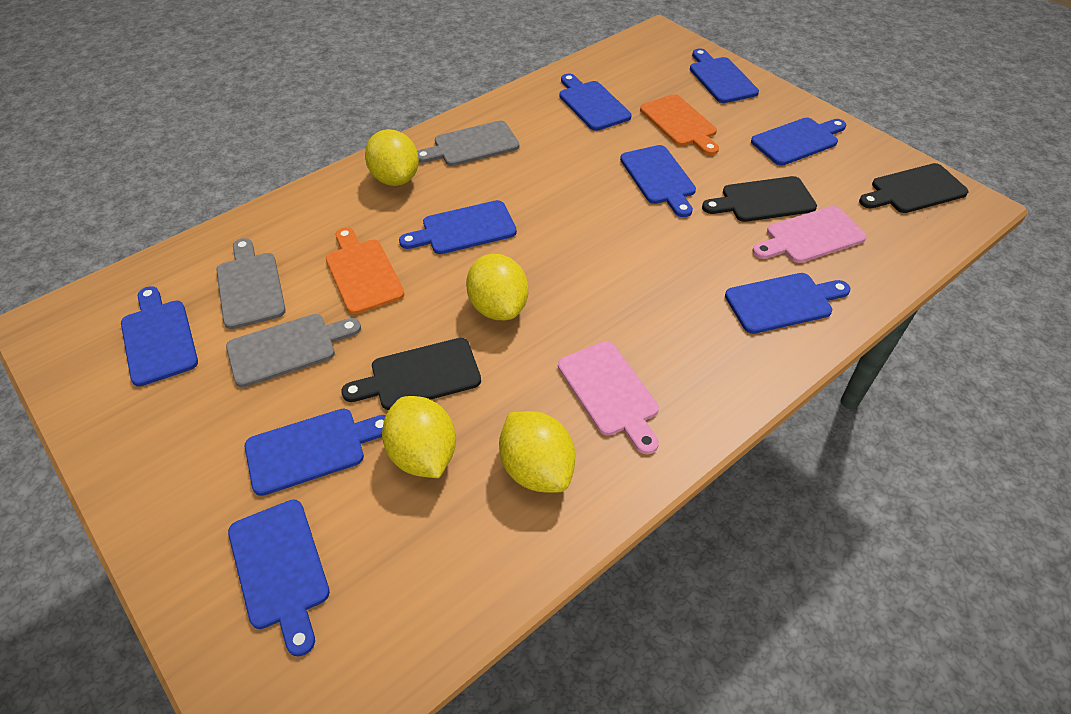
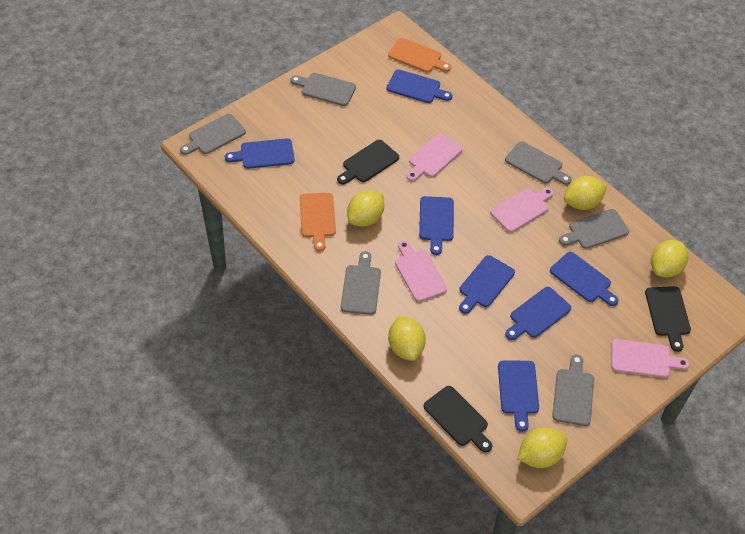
blue cutting board: [121,286,198,387] [228,499,330,657] [245,409,386,496] [399,200,517,254] [559,74,632,131] [620,145,696,217] [690,48,759,103] [725,273,850,334] [751,118,846,166] = 9 -> [225,138,294,169] [387,69,452,103] [419,196,454,255] [459,255,515,314] [498,361,539,432] [505,287,571,340] [550,252,618,306] = 7
grey cutting board: [216,238,286,329] [226,314,361,387] [417,121,519,166] = 3 -> [180,114,246,155] [290,73,356,106] [341,251,381,315] [505,141,572,185] [552,355,594,426] [559,209,629,249] = 6
pink cutting board: [558,341,659,454] [753,206,867,263] = 2 -> [395,240,447,302] [406,133,463,181] [490,188,554,232] [611,339,690,378] = 4
yellow lemon: [365,129,419,186] [382,396,456,478] [466,254,528,320] [499,411,575,493] = 4 -> [347,190,384,227] [388,316,426,361] [517,427,567,468] [564,176,607,210] [651,240,688,277] = 5

